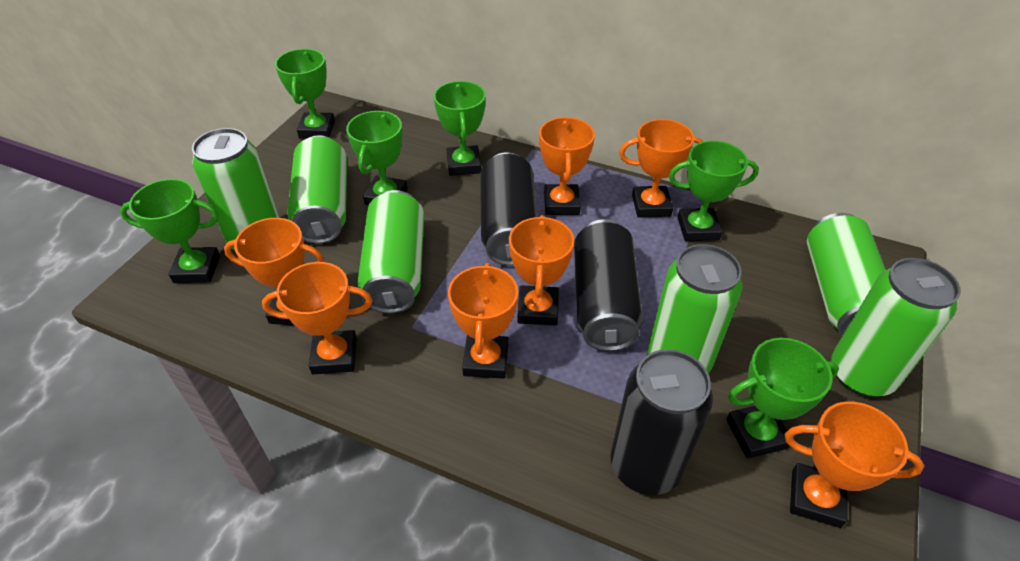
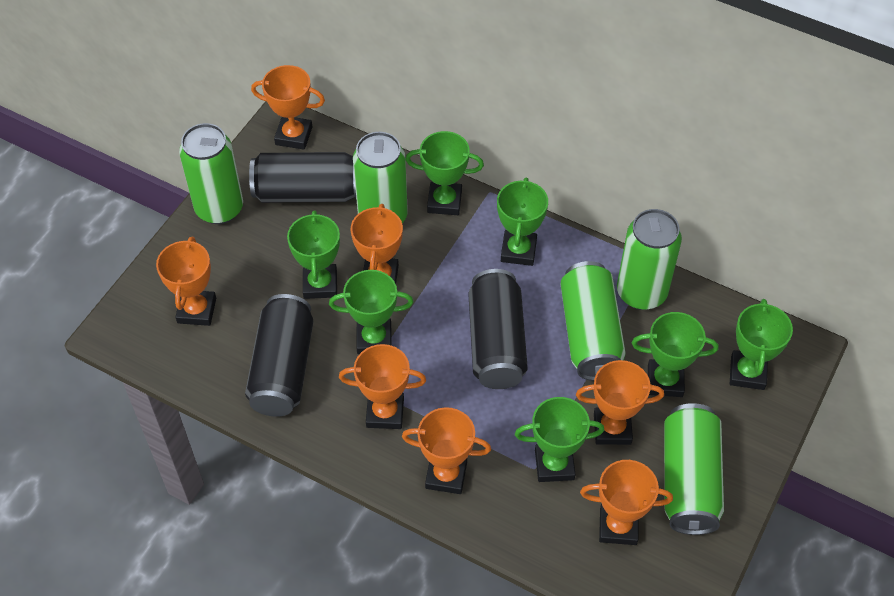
green can: [192,128,280,250] [287,135,347,244] [358,190,424,314] [648,244,743,373] [807,213,886,337] [831,258,960,397] = 6 -> [179,123,243,224] [353,132,408,223] [561,261,626,381] [617,209,682,310] [664,403,724,535] = 5
green trophy: [120,179,220,283] [275,49,335,139] [346,111,408,205] [434,81,486,176] [669,141,759,241] [726,338,839,459] = 6 -> [287,211,340,299] [329,270,414,354] [406,131,484,215] [497,178,548,266] [515,397,604,482] [632,312,718,397] [730,299,793,390] = 7

